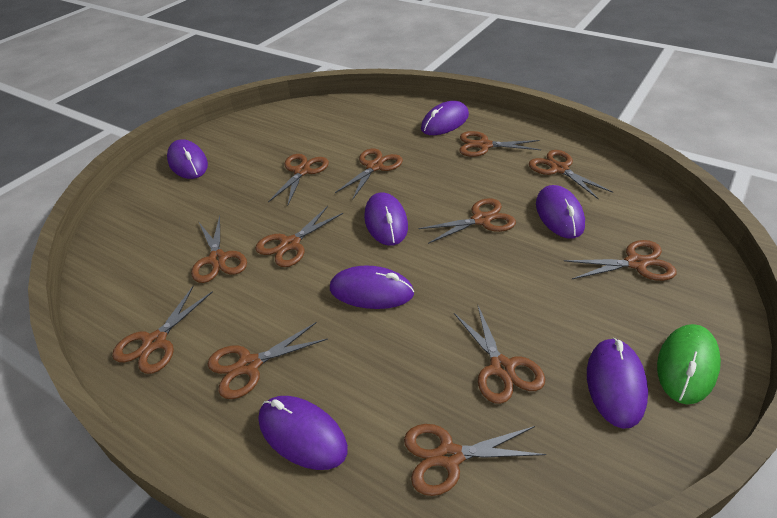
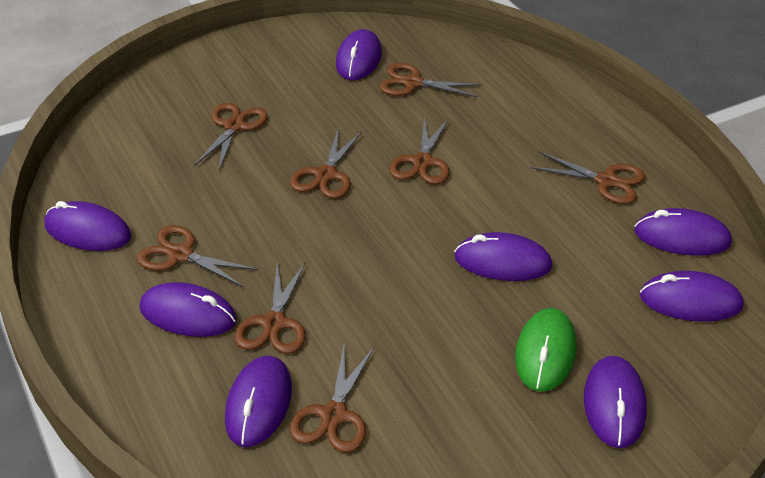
brown scissors: [112,286,213,374] [191,216,247,283] [208,322,328,399] [255,206,343,267] [268,154,329,206] [335,148,403,200] [404,424,546,496] [419,198,516,244] [454,306,545,404] [459,131,541,157] [529,150,613,200] [564,240,676,281] = 12 -> [137,225,258,287] [195,103,268,170] [234,262,306,354] [290,130,362,199] [290,346,374,453] [380,63,482,97] [389,116,450,184] [530,151,645,204] = 8
purple mouse: [167,139,208,179] [258,396,348,470] [330,266,414,309] [364,192,408,246] [421,101,469,135] [536,185,585,239] [587,338,648,429] = 7 -> [45,201,131,251] [140,282,237,337] [225,356,292,447] [336,29,382,80] [454,232,552,281] [584,356,647,448] [634,208,732,256] [640,271,743,322] = 8

